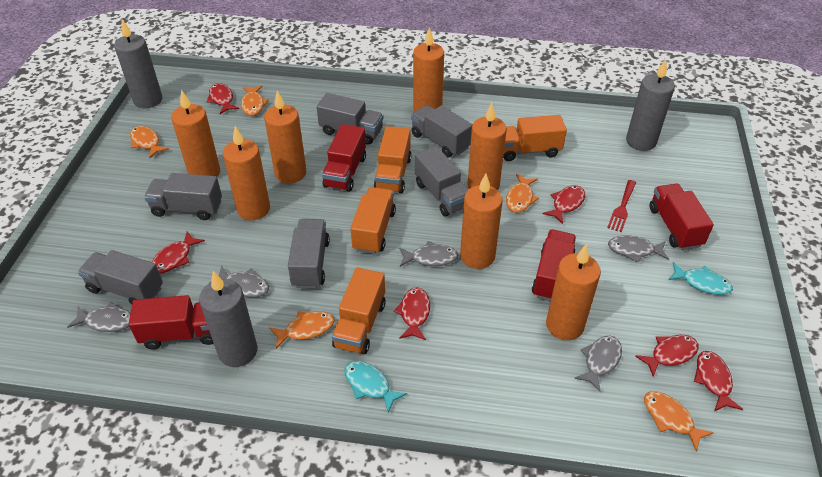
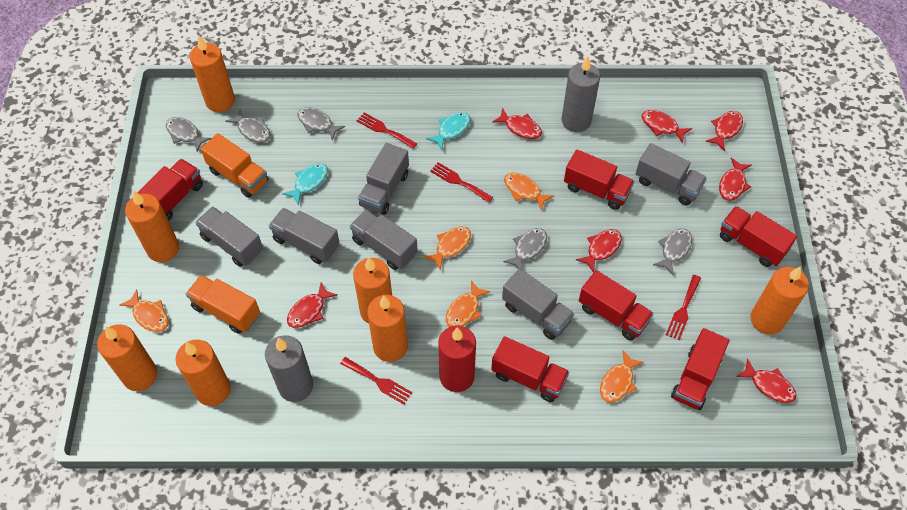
grey candle: [114,19,162,108] [199,271,257,367] [626,59,675,151] = 3 -> [265,335,313,402] [562,56,600,132] = 2
orange truck: [332,267,386,354] [351,187,396,254] [374,126,412,193] [503,115,567,161] = 4 -> [186,275,260,334] [201,133,268,198] = 2
red candle: none = 0 -> [438,325,476,392] = 1
red fish: [152,231,205,274] [207,83,239,114] [394,287,430,340] [543,185,585,224] [635,335,699,377] [694,351,743,411] = 6 -> [287,282,337,328] [492,108,542,139] [576,229,622,273] [642,110,692,143] [706,111,743,151] [719,158,752,201] [736,358,797,403] = 7
red fork: [607,180,636,232] = 1 -> [340,357,412,405] [357,112,417,149] [430,162,493,203] [666,275,701,340] = 4
red truck: [129,295,213,350] [322,124,366,192] [532,230,576,301] [650,184,714,250] = 4 -> [137,159,203,221] [491,336,569,402] [564,150,634,210] [579,270,654,341] [671,328,729,410] [720,206,797,267] = 6

